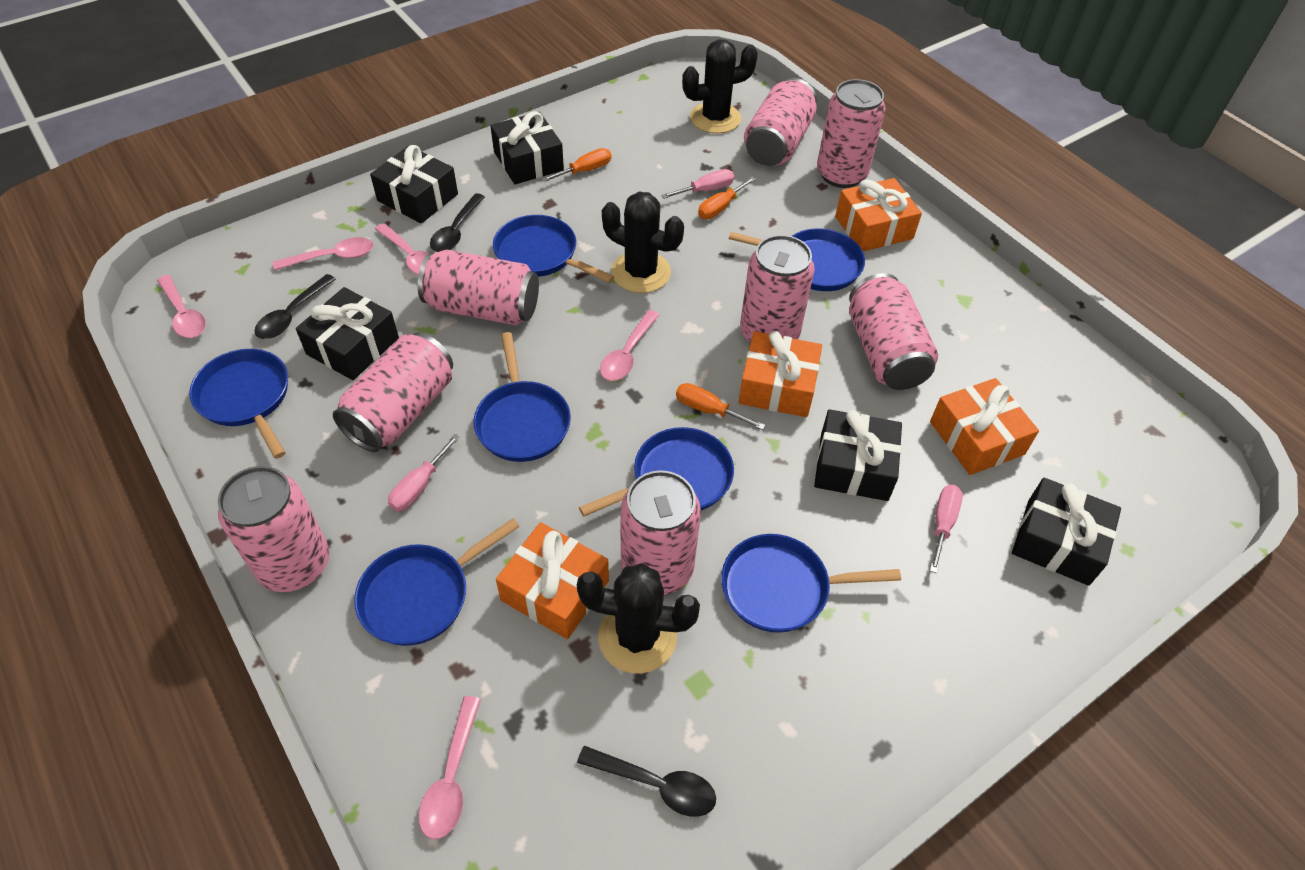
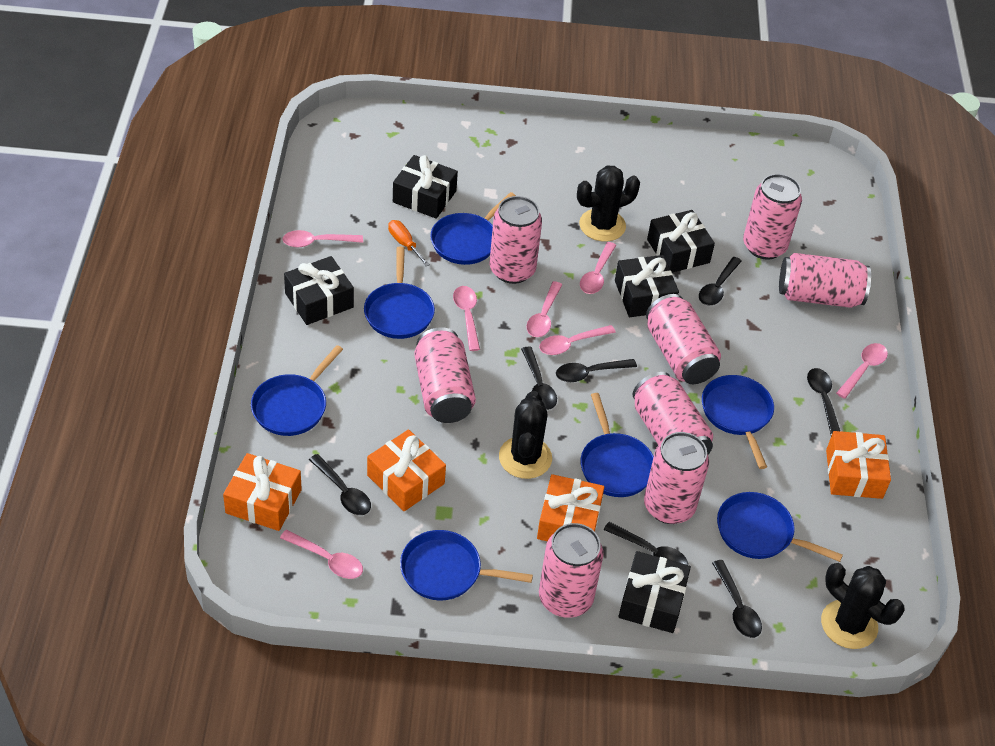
black spoon: [254,274,336,339] [430,193,485,252] [577,746,716,817] = 3 -> [309,454,371,515] [521,347,557,410] [556,359,637,382] [603,522,688,565] [699,257,742,305] [712,560,762,638] [807,368,840,436] = 7
orange screwdriver: [541,148,611,182] [676,383,766,430] [698,177,756,219] = 3 -> [388,220,430,266] = 1
pink screwdriver: [388,434,460,512] [661,169,734,199] [930,485,963,574] = 3 -> none = 0
pink spoon: [157,275,206,338] [273,237,374,270] [375,223,428,275] [418,696,481,839] [600,310,659,381] = 5 -> [280,530,363,579] [282,230,363,247] [453,286,480,351] [526,281,562,337] [539,325,616,355] [580,242,616,294] [836,343,888,399] = 7

